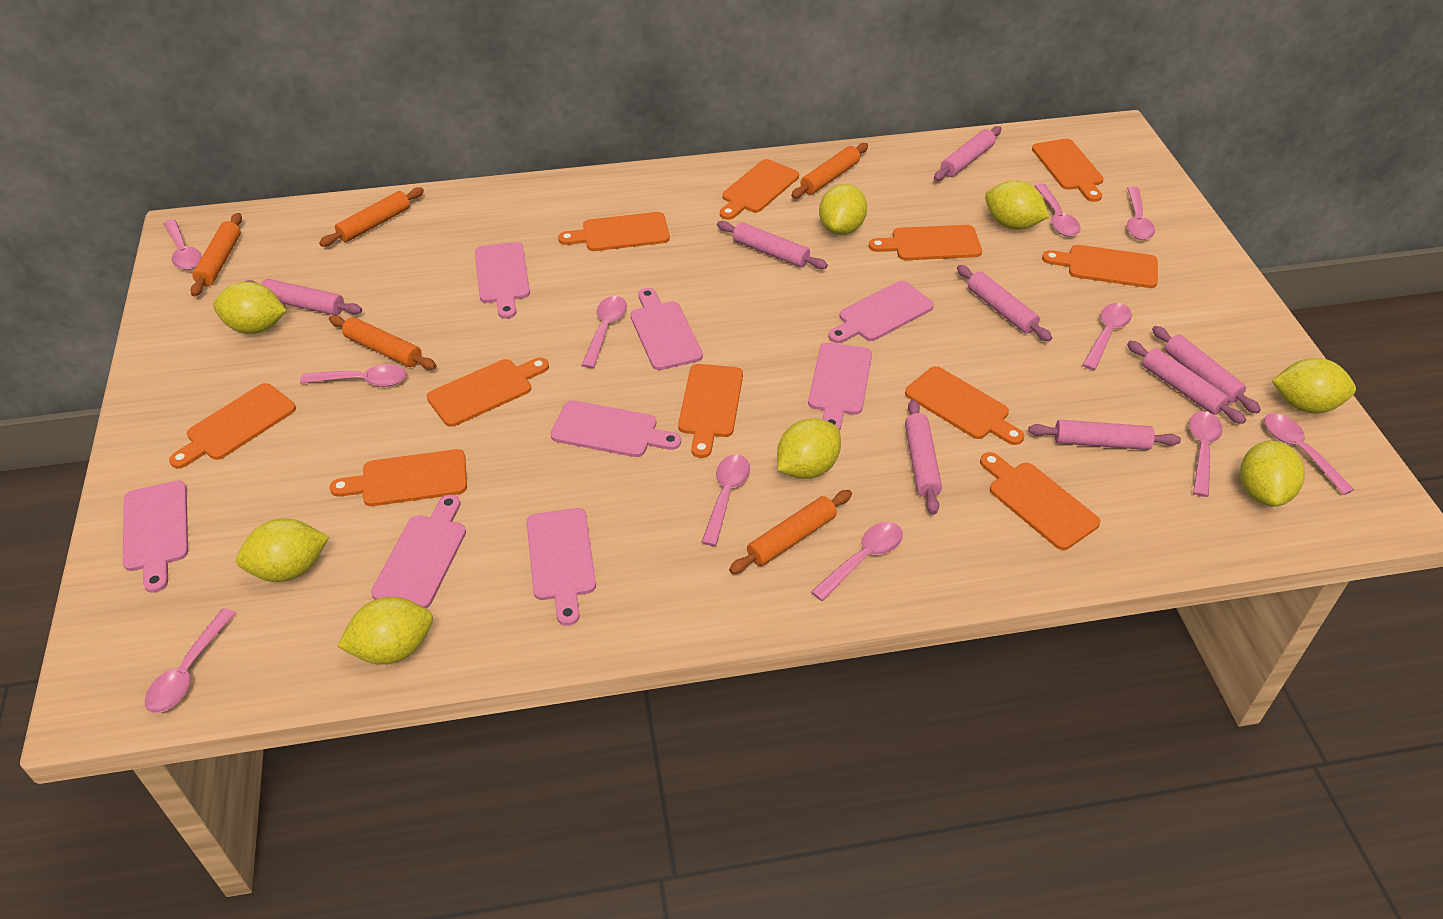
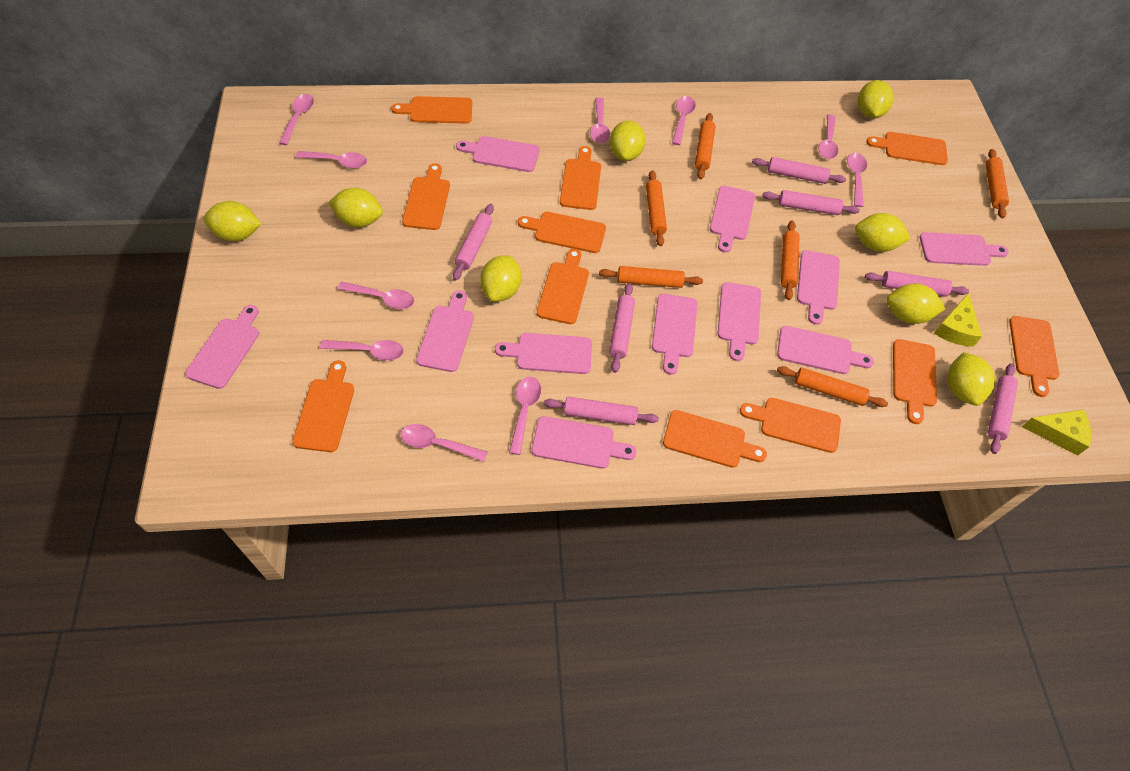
orange rolling pin: [190,213,242,296] [319,187,424,247] [329,315,436,370] [729,490,852,574] [791,143,868,198] = 5 -> [599,266,703,288] [646,170,667,246] [695,113,715,179] [777,366,888,407] [781,220,800,300] [986,149,1009,218] = 6
pink cutting board: [123,480,188,593] [371,495,466,608] [475,242,530,319] [527,508,596,626] [551,400,681,457] [631,288,703,370] [808,343,872,430] [828,281,934,343] = 8 -> [185,305,259,389] [416,290,474,372] [456,136,539,172] [495,333,592,374] [532,416,637,469] [652,294,698,374] [710,186,755,253] [718,282,761,361] [777,326,874,374] [797,250,840,325] [920,232,1009,266] = 11
pink rolling pin: [244,279,362,315] [717,221,828,269] [905,399,942,514] [934,126,1002,181] [957,265,1052,341] [1028,420,1181,450] [1127,341,1246,424] [1152,326,1261,414] = 8 -> [453,204,494,281] [544,397,659,425] [609,283,635,373] [752,157,846,184] [762,190,860,215] [865,271,969,297] [988,363,1018,454] = 7
pink spoon: [145,608,236,713] [164,219,202,270] [300,364,406,387] [581,296,627,368] [701,454,750,546] [811,522,903,601] [1035,184,1080,236] [1083,303,1132,370] [1127,187,1155,240] [1189,411,1222,497] [1264,413,1354,495] = 11 -> [279,94,314,145] [296,151,367,169] [320,340,404,361] [337,282,415,309] [400,424,488,462] [509,377,541,455] [590,98,610,143] [672,96,696,145] [818,115,838,159] [847,153,867,207] = 10
yellow cheese: none = 0 -> [934,293,982,347] [1022,409,1091,456] = 2

